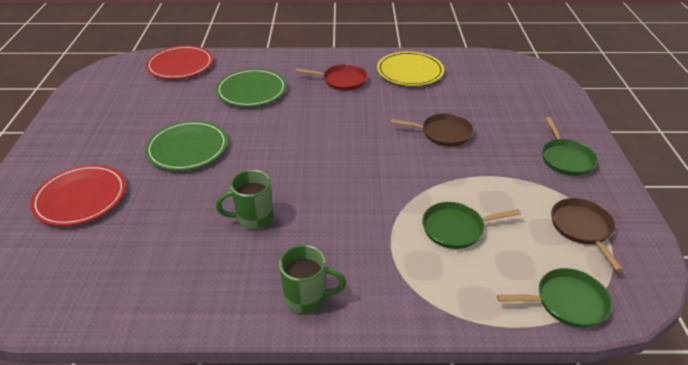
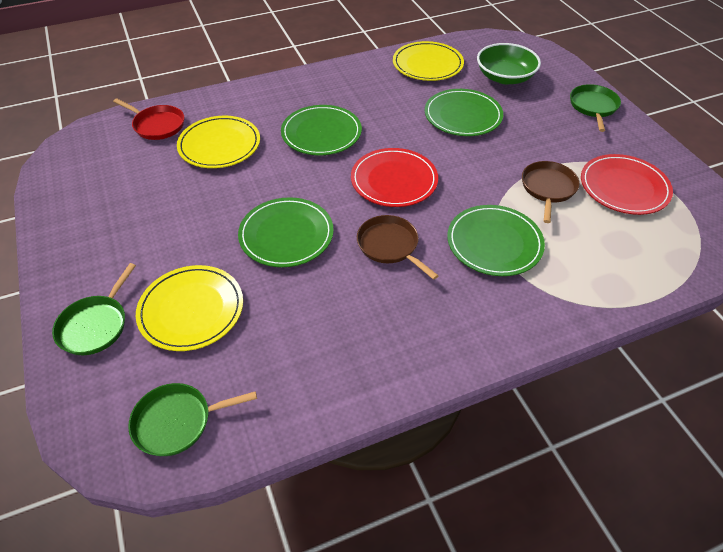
green bowl: none = 0 -> [477,43,541,84] = 1
green mug: [216,170,273,229] [279,245,346,313] = 2 -> none = 0
green plate: [145,121,228,171] [216,69,287,107] = 2 -> [238,197,334,267] [281,105,362,155] [425,89,503,136] [447,205,545,276] = 4
yellow plate: [377,51,444,86] = 1 -> [136,265,243,351] [177,116,260,168] [393,41,464,81] = 3

